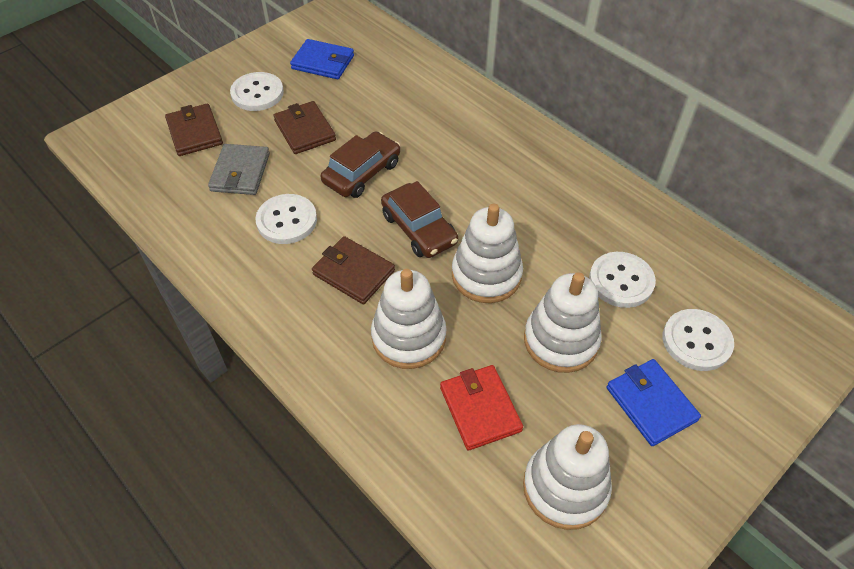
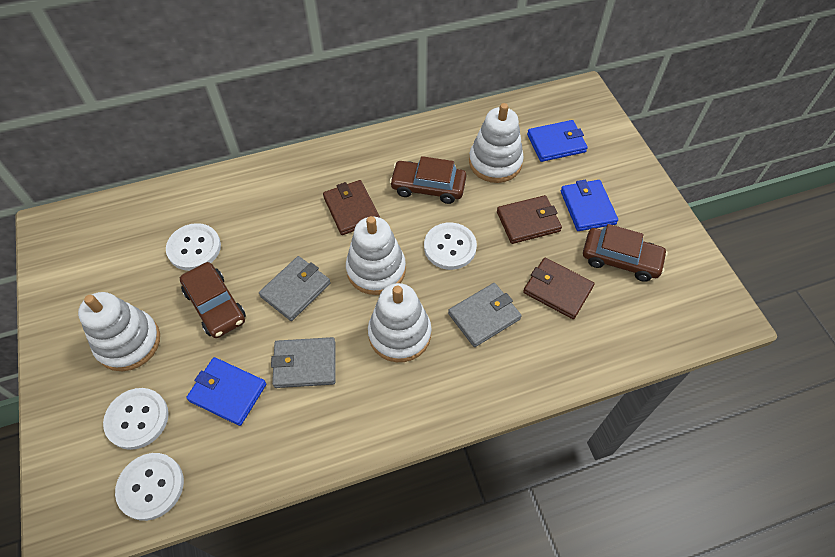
blue wallet: [290,39,354,79] [607,359,701,446] = 2 -> [186,357,266,426] [527,120,588,162] [561,180,618,231] = 3
brown car: [321,131,400,198] [381,181,458,258] = 2 -> [180,262,246,338] [390,156,466,204] [583,224,668,282] = 3
grey wallet: [208,144,270,195] = 1 -> [259,256,331,321] [271,337,335,388] [448,283,522,347] = 3
red wallet: [440,365,523,451] = 1 -> none = 0

